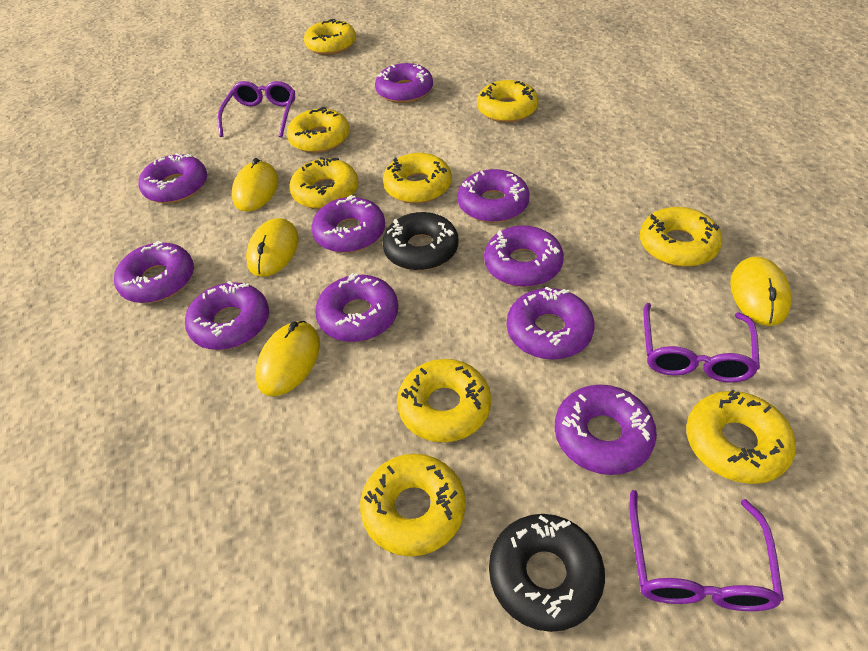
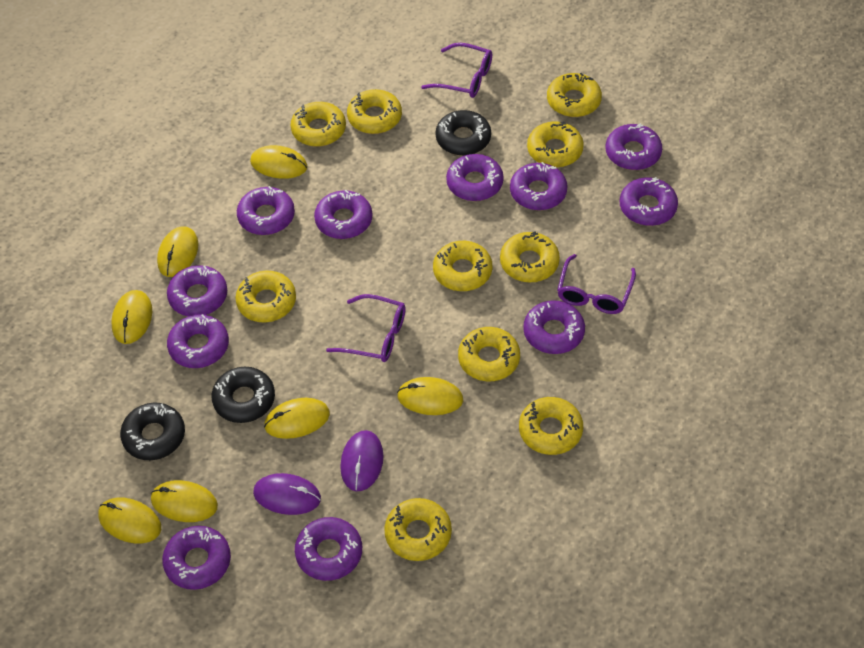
black donut: [382,212,458,271] [489,514,605,632] = 2 -> [120,403,185,460] [211,367,275,423] [435,110,491,156] = 3
purple donut: [114,240,194,303] [139,153,207,203] [185,281,269,350] [311,195,385,253] [315,273,398,342] [375,63,433,103] [458,169,530,223] [484,226,564,287] [507,286,594,360] [555,385,657,475] = 10 -> [162,526,231,590] [167,265,227,316] [167,314,229,368] [237,186,295,235] [295,517,362,581] [314,190,372,239] [446,154,504,201] [510,162,567,210] [523,300,585,354] [606,123,662,170] [620,177,678,226] = 11
purple mouse: none = 0 -> [253,473,321,515] [340,430,384,491] = 2
yellow donut: [287,107,350,153] [289,157,358,209] [304,19,356,55] [360,454,466,556] [383,153,452,204] [397,359,491,442] [477,80,538,123] [640,207,722,267] [686,389,796,484] = 9 -> [235,271,296,322] [291,102,346,147] [347,89,402,134] [384,498,452,561] [433,241,492,291] [458,327,520,381] [500,231,560,282] [519,397,583,455] [527,121,584,168] [547,73,602,117] = 10
yellow mouse: [232,158,278,212] [246,218,299,277] [255,321,320,396] [730,256,792,326] = 4 -> [98,498,161,543] [111,290,152,344] [151,480,218,522] [157,226,199,277] [250,145,308,179] [264,398,330,439] [397,377,463,415] = 7

